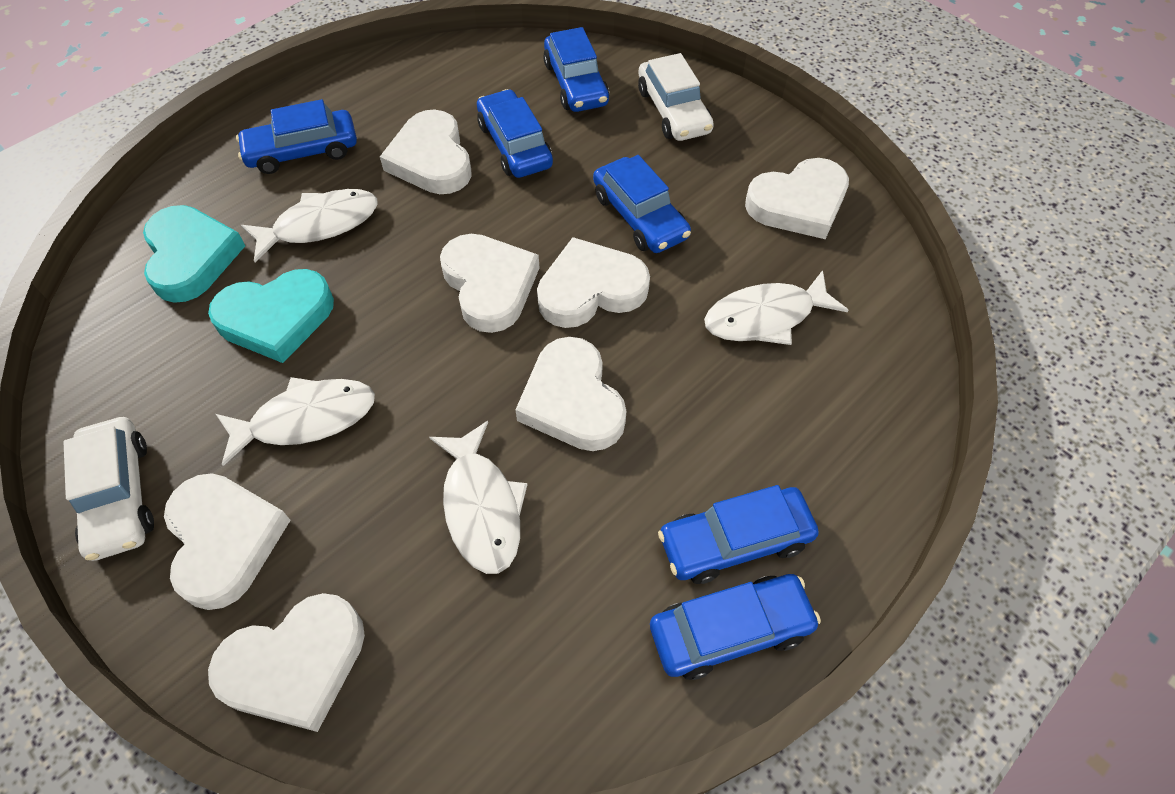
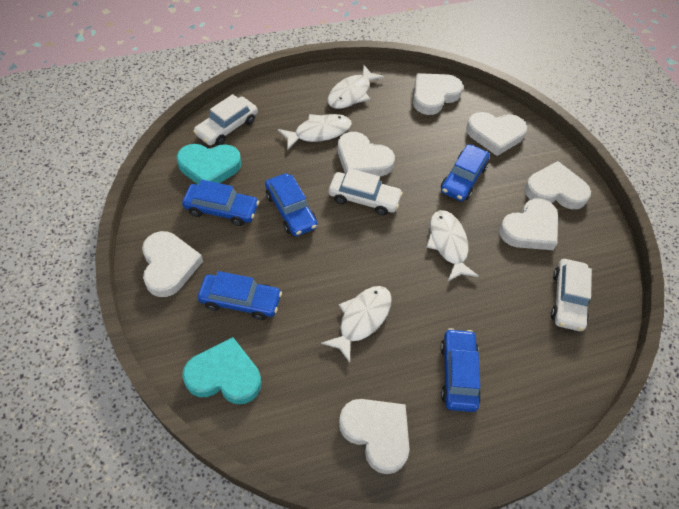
blue car: [236,99,357,174] [477,89,553,178] [543,27,609,112] [593,155,691,253] [650,574,821,680] [658,485,819,584] = 6 -> [182,180,259,226] [198,271,282,320] [265,173,318,236] [440,328,481,412] [441,144,490,201] = 5
white car: [64,417,154,561] [638,53,714,141] = 2 -> [193,94,258,146] [329,168,403,215] [551,259,592,331] = 3

